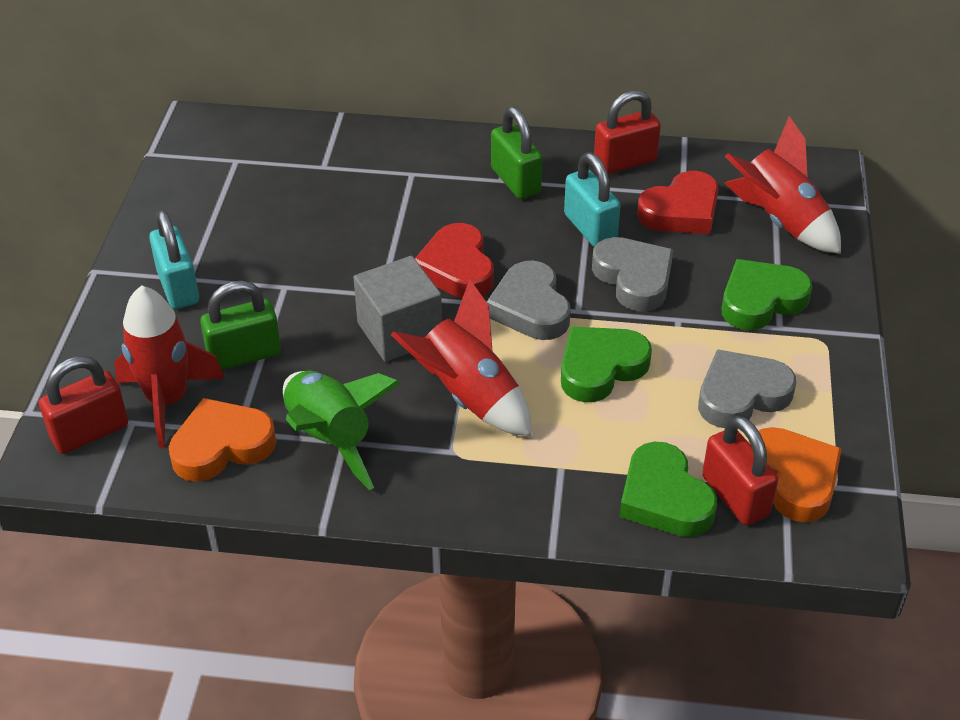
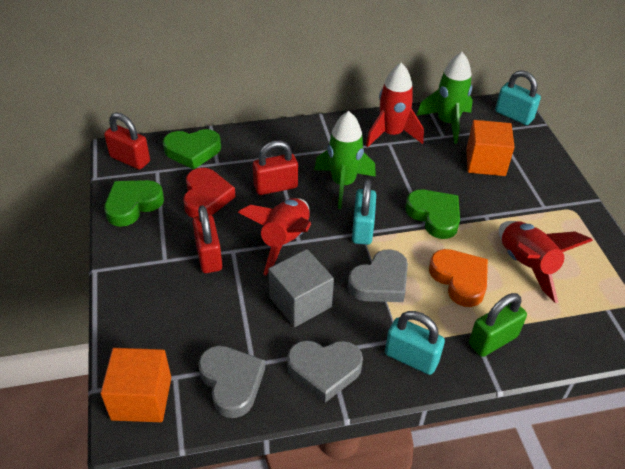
green padlock: [200,281,281,370] [491,107,543,199] = 2 -> [469,293,527,357] = 1
green rocket: [283,370,401,490] = 1 -> [314,111,376,209] [417,52,473,144] = 2
orange cube: none = 0 -> [100,348,171,422] [466,120,515,176] = 2
orange heart: [169,398,276,482] [749,427,842,522] = 2 -> [429,249,488,307] = 1
red heart: [415,223,494,298] [637,171,719,234] = 2 -> [183,168,236,218] = 1
turquoise padlock: [149,210,199,309] [564,153,621,247] = 2 -> [352,179,376,245] [385,311,445,375] [495,70,541,125] = 3

